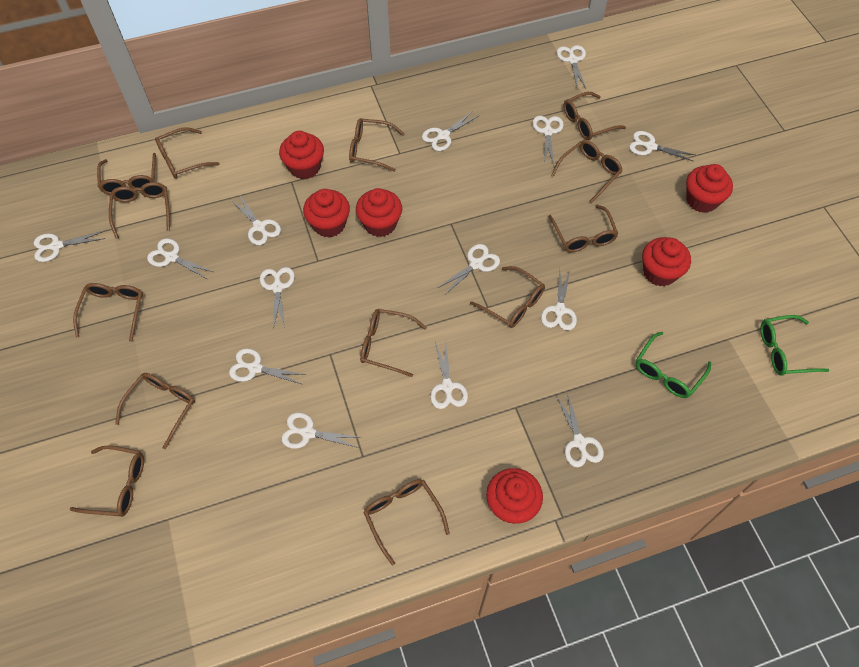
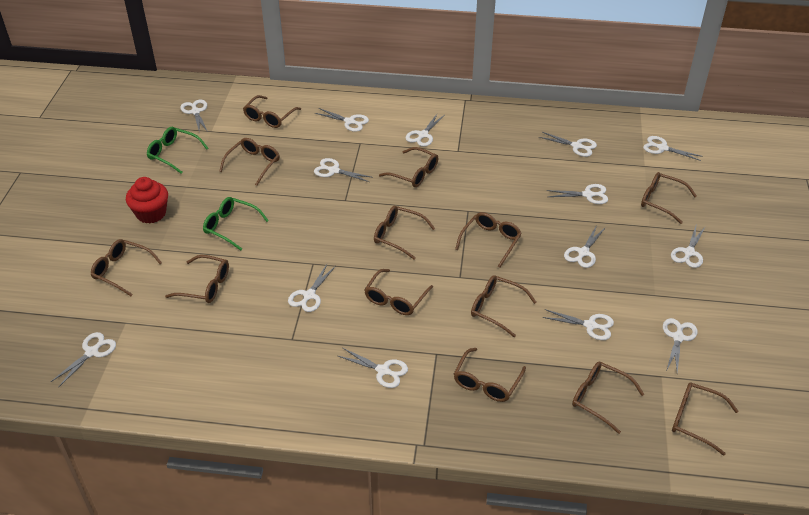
red cupcake: [279,131,324,179] [303,189,350,238] [356,188,402,237] [486,468,543,524] [642,237,691,287] [686,164,733,213] = 6 -> [126,177,168,223] = 1

